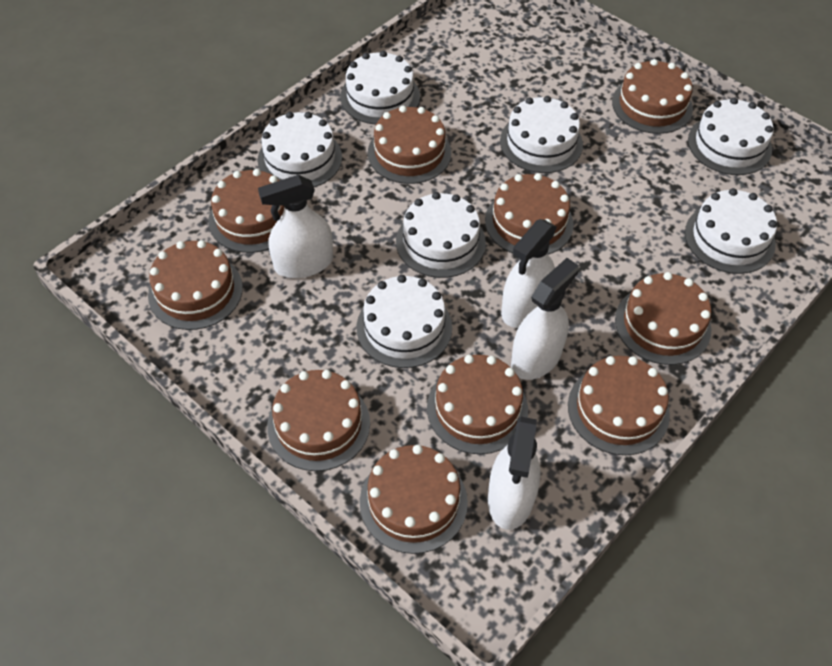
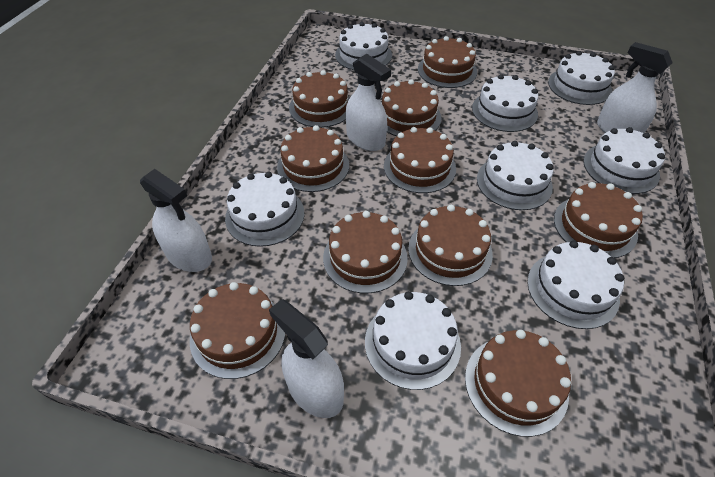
white cake: [258,112,342,187] [340,51,420,125] [357,275,452,368] [396,192,486,278] [500,96,583,173] [685,188,777,274] [688,98,774,175] = 7 -> [225,172,305,247] [335,22,392,70] [365,291,461,390] [472,74,538,132] [477,141,554,210] [527,241,624,329] [548,51,615,105] [583,127,665,194] = 8

